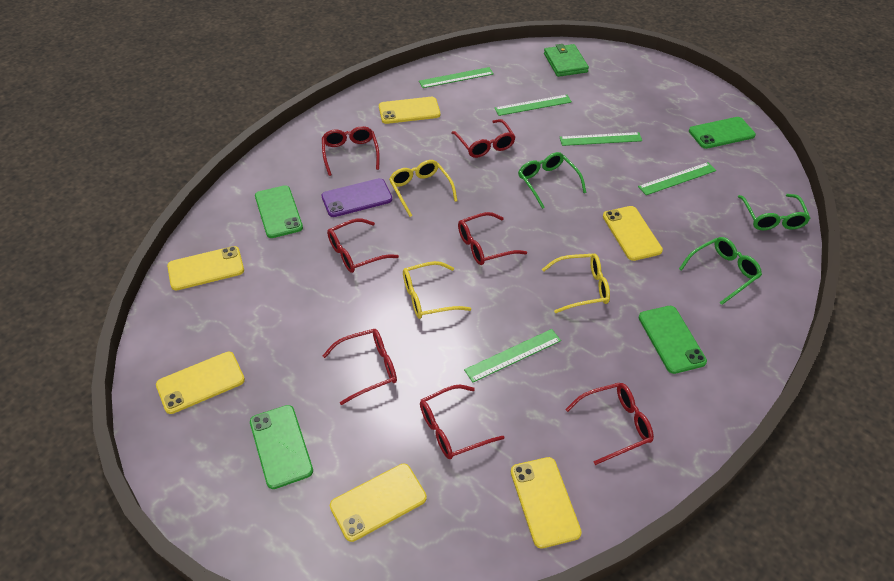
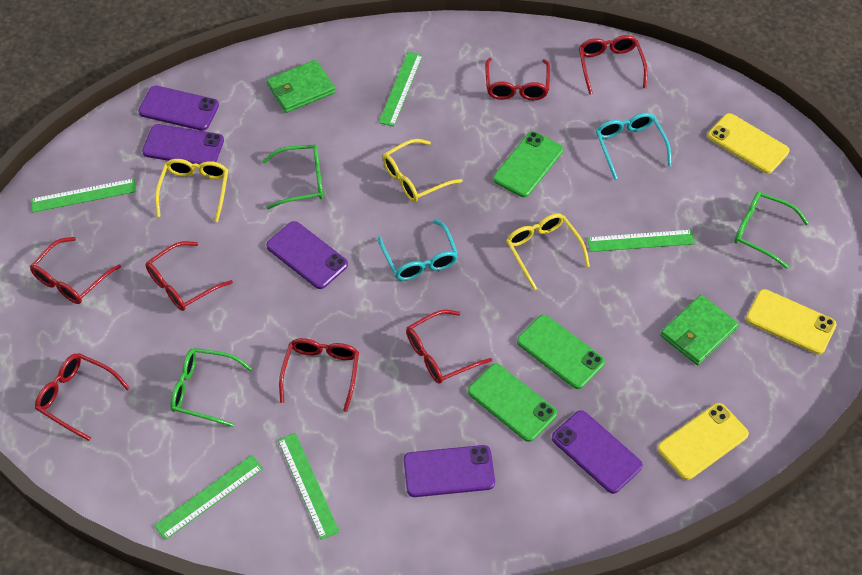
green phone: [250,405,313,489] [255,185,303,238] [639,306,707,374] [689,117,756,149] = 4 -> [468,364,557,442] [493,131,563,197] [517,315,605,389] = 3
green wallet: [544,44,589,77] = 1 -> [267,60,335,113] [660,295,739,365] = 2
purple phone: [321,178,392,217] = 1 -> [138,85,219,131] [142,124,224,164] [266,221,348,289] [404,445,495,497] [552,410,643,494] = 5
turquoise glasses: none = 0 -> [378,220,458,281] [596,113,671,180] = 2
yellow phone: [156,352,245,414] [167,246,244,290] [330,464,427,542] [379,97,440,124] [511,457,582,549] [603,206,663,261] = 6 -> [658,403,749,480] [708,113,790,174] [746,289,837,354] = 3

